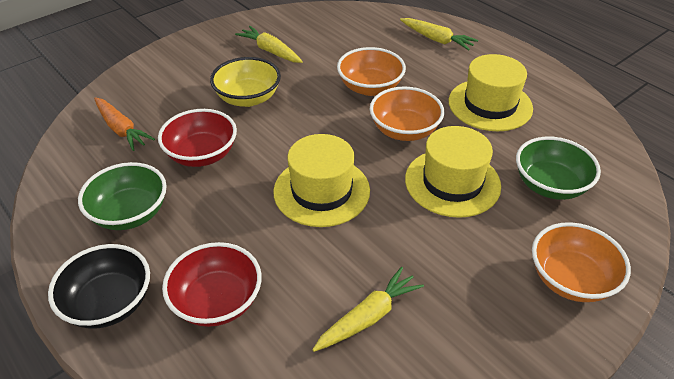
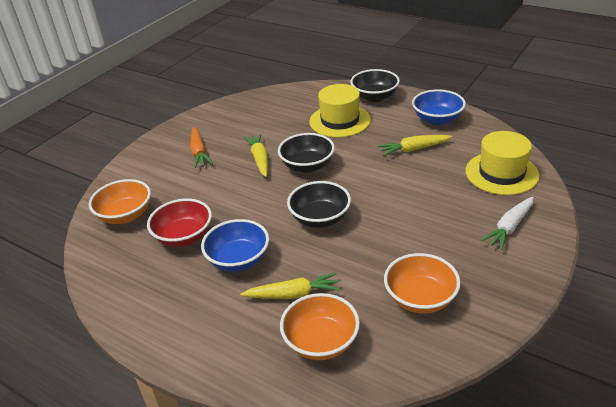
black bowl: [48,244,150,329] = 1 -> [278,133,335,173] [287,181,351,228] [350,69,400,102] = 3
blue bowl: none = 0 -> [201,219,269,272] [412,89,466,125] = 2
green bowl: [78,162,167,230] [516,137,601,200] = 2 -> none = 0
red bowl: [158,109,237,167] [162,242,262,327] = 2 -> [147,198,212,247] = 1
white carrot: none = 0 -> [481,197,534,250] = 1
yellow bowl: [210,57,281,107] = 1 -> none = 0
yellow hat: [273,134,370,227] [405,126,501,218] [449,54,533,131] = 3 -> [309,84,371,137] [466,131,540,195] = 2

